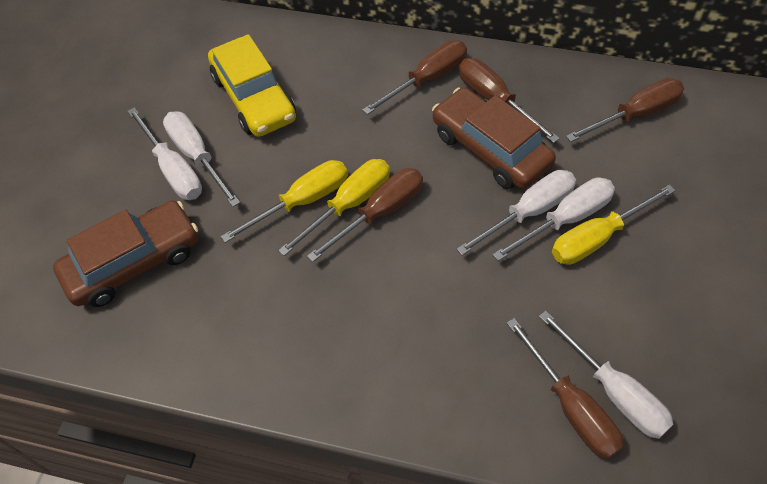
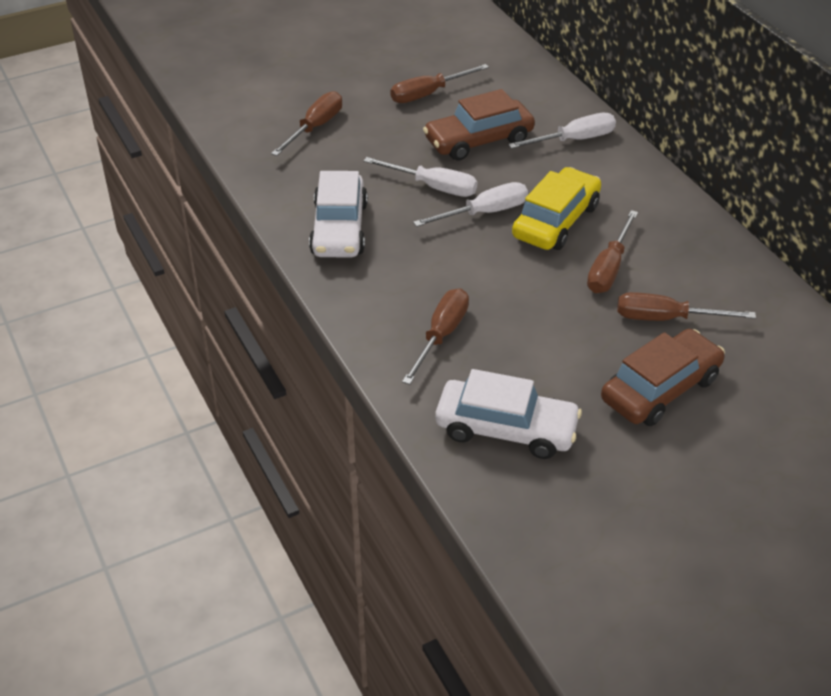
white car: none = 0 -> [309,171,368,257] [435,369,582,459] = 2
white screwdriver: [127,107,202,200] [163,111,240,207] [456,170,576,255] [493,177,615,261] [539,311,673,439] = 5 -> [364,157,477,197] [413,182,528,227] [508,113,616,149] = 3
yellow screwdriver: [221,160,348,243] [278,159,390,256] [552,185,676,265] = 3 -> none = 0

